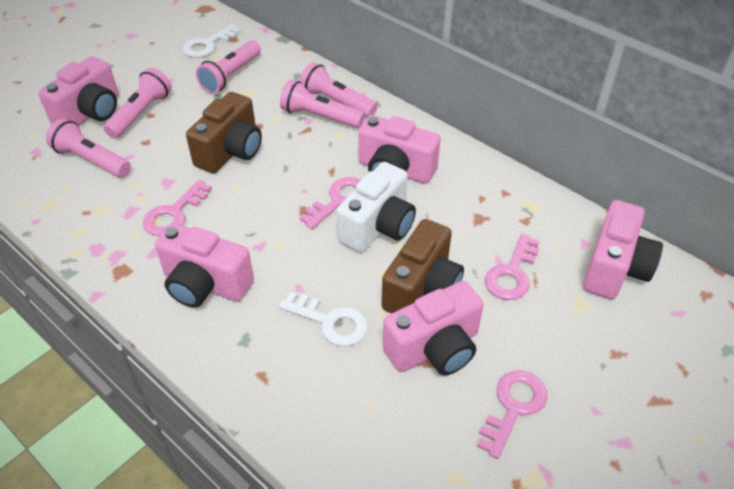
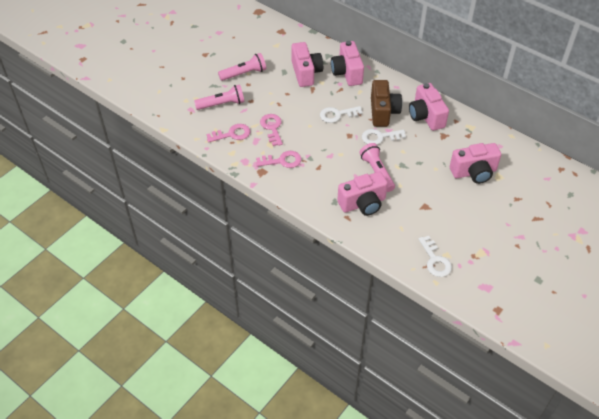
brown camera: [186,92,262,173] [382,219,464,314] = 2 -> [371,80,402,127] = 1
pink flashlight: [46,119,131,177] [104,68,172,138] [196,40,261,93] [280,80,365,128] [300,62,378,117] = 5 -> [194,84,245,110] [218,53,266,81] [359,143,395,192] = 3
pink key: [143,180,212,236] [300,177,361,229] [477,370,547,459] [485,234,540,300] = 4 -> [206,124,251,142] [256,151,302,168] [260,114,283,146] = 3
white camera: [337,162,416,253] = 1 -> none = 0
white key: [182,24,241,58] [279,292,368,346] = 2 -> [320,106,363,123] [362,129,406,145] [418,236,452,277] = 3

